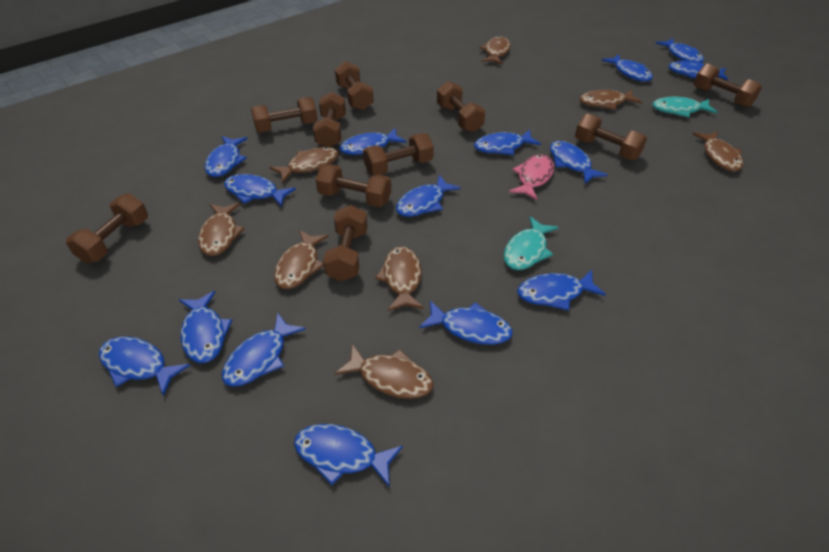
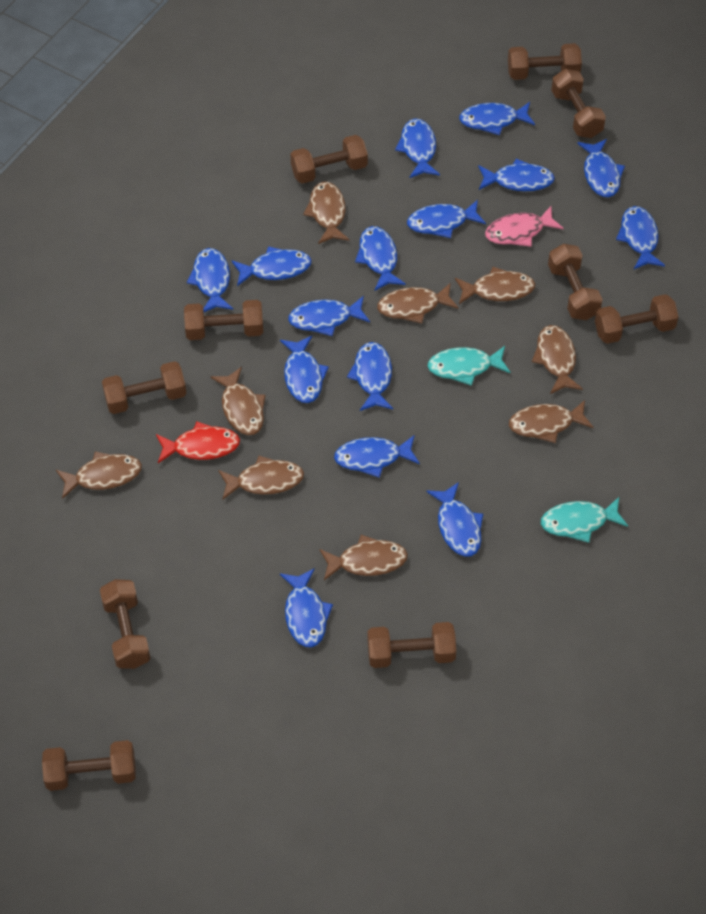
brown fish: [198,203,245,256] [270,147,338,183] [274,230,329,289] [335,344,433,399] [375,246,423,311] [480,36,511,65] [580,90,642,110] [693,131,743,171] = 8 -> [56,452,142,499] [211,367,266,435] [218,456,304,500] [303,182,350,244] [320,535,408,580] [377,283,459,323] [455,267,535,304] [509,400,593,443] [532,325,583,394] = 9
red fish: none = 0 -> [156,421,240,463] = 1

